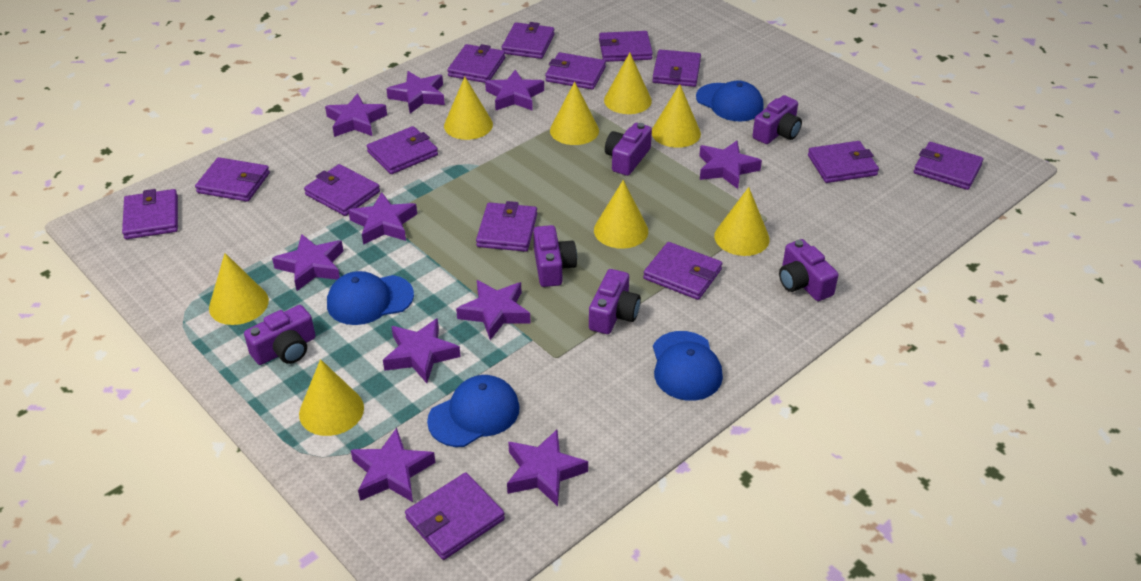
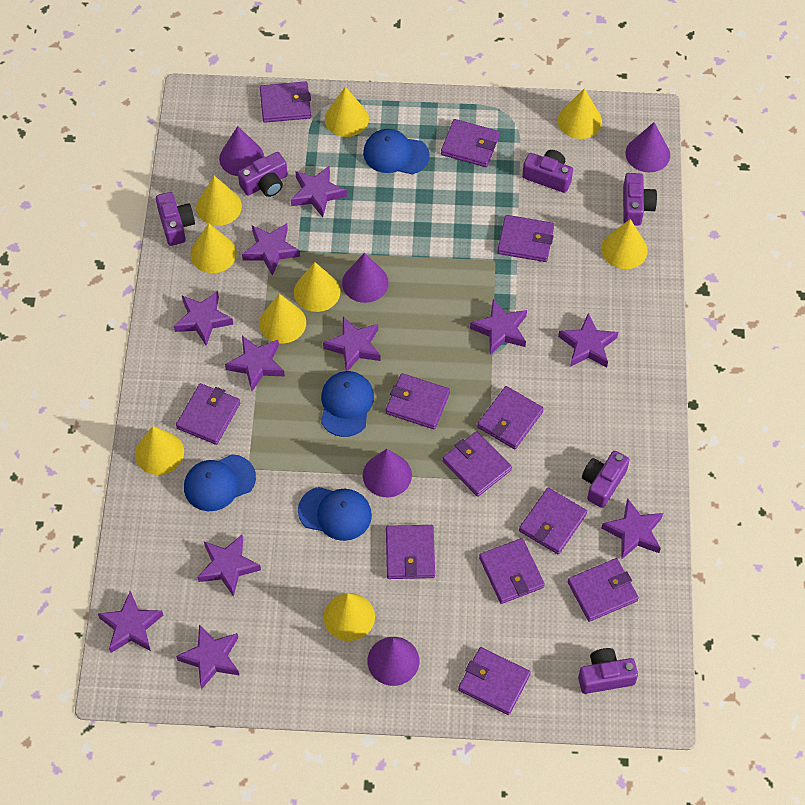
purple cone: none = 0 -> [219,126,264,176] [342,253,389,303] [363,449,412,497] [367,637,419,686] [625,122,670,172] = 5
purple star: [272,234,343,291] [325,93,387,137] [348,192,417,245] [351,428,435,502] [383,318,461,383] [386,71,445,114] [456,280,531,340] [485,70,544,111] [507,430,588,506] [699,141,762,189] = 10 -> [98,591,163,653] [174,291,233,346] [176,624,239,690] [198,535,261,597] [225,336,285,391] [242,223,300,276] [291,165,347,217] [323,316,381,371] [470,299,527,355] [558,313,618,368] [601,498,663,559] = 11
purple wallet: [122,189,178,239] [195,157,270,202] [304,164,380,216] [367,126,438,174] [405,473,505,560] [447,44,505,83] [476,201,537,252] [502,22,555,59] [545,52,606,89] [599,31,653,62] [643,242,722,300] [652,49,701,87] [808,141,879,183] [914,142,983,190] = 14 -> [176,383,240,445] [260,81,311,123] [386,373,450,429] [386,525,435,579] [441,119,500,167] [442,431,512,497] [458,647,531,715] [477,386,544,449] [479,538,545,604] [497,215,554,262] [519,488,587,554] [567,558,639,622] = 12
yellow cone: [209,253,269,325] [299,359,364,436] [444,77,493,140] [550,82,599,145] [594,180,648,249] [604,52,652,114] [652,84,701,148] [714,187,770,256] = 8 -> [135,426,184,475] [190,223,237,273] [196,176,242,226] [259,294,306,343] [294,262,341,312] [324,593,375,641] [325,86,369,137] [558,88,602,139] [601,219,648,269] = 9

